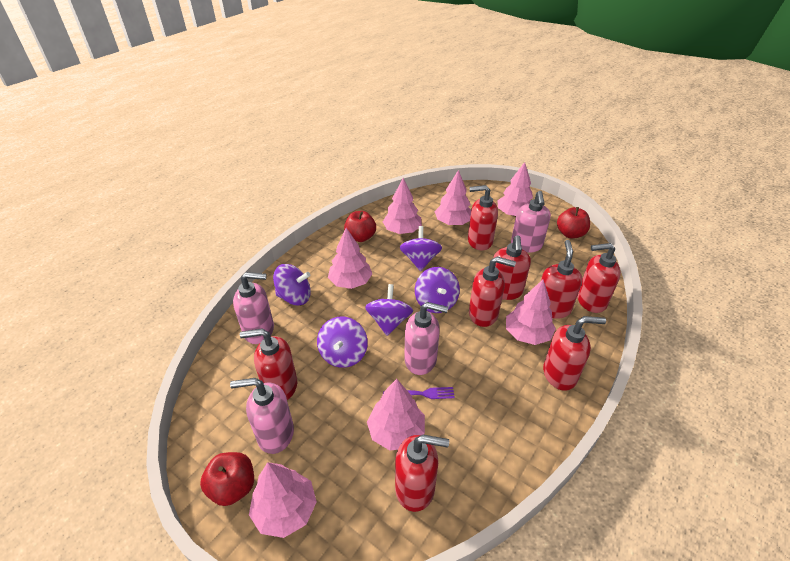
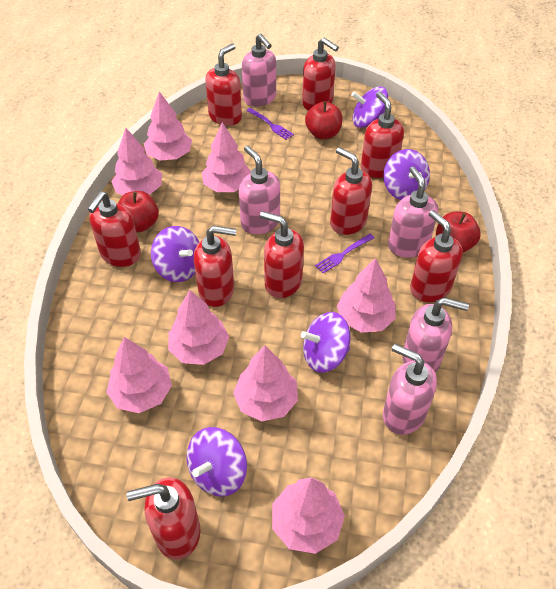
pink soap dispenser: [230,378,294,454] [233,272,274,344] [404,302,448,375] [511,191,551,252] = 4 -> [239,146,280,234] [242,33,276,106] [383,344,437,435] [388,167,438,258] [402,297,469,373] = 5
pink tree: [249,462,317,538] [328,228,372,289] [367,379,425,451] [383,178,422,234] [434,170,471,225] [498,162,533,217] [506,280,556,345] = 7 -> [106,337,172,413] [111,128,162,195] [144,91,192,161] [168,290,229,365] [202,122,251,192] [233,345,298,422] [272,477,345,554] [337,258,396,333] = 8
purple fork: [383,387,455,399] = 1 -> [246,108,294,140] [315,234,375,274] = 2
red soap dispenser: [240,329,297,400] [395,435,449,512] [468,185,498,251] [469,257,516,327] [493,235,531,300] [541,240,582,319] [543,316,606,391] [577,243,621,313] = 8 -> [88,191,141,267] [127,477,200,560] [194,226,236,307] [205,44,242,126] [260,211,304,298] [302,38,339,111] [330,147,372,235] [361,92,404,178] [410,210,463,302] = 9

